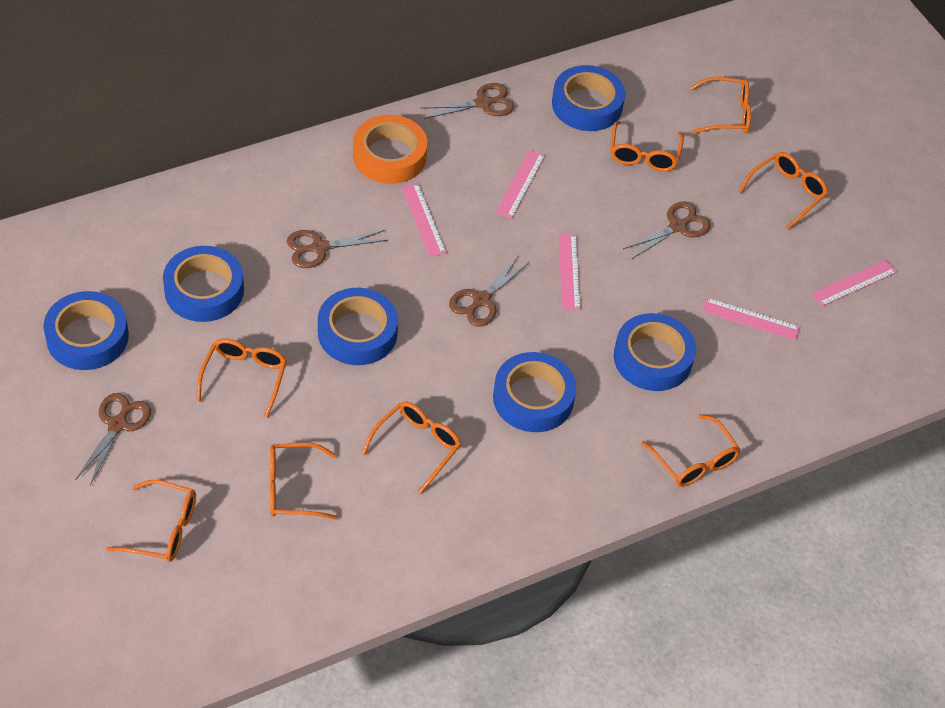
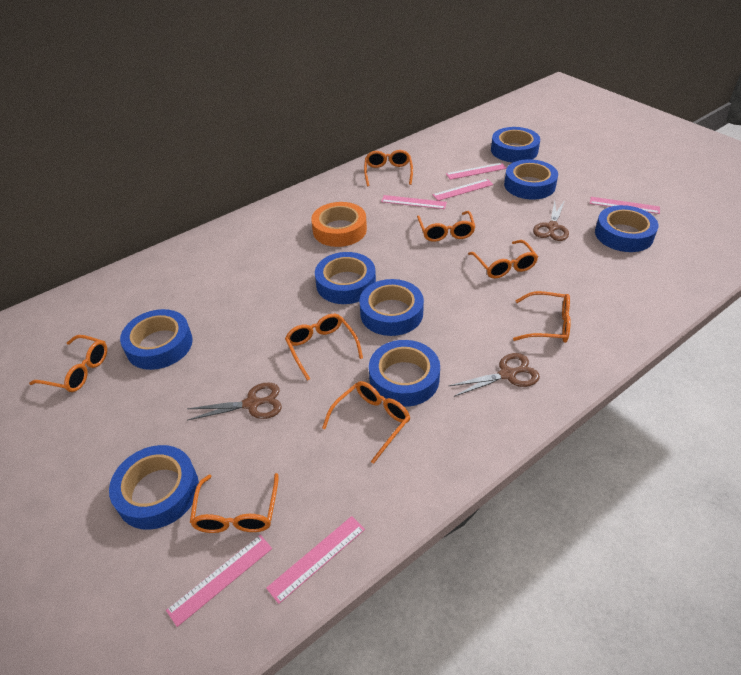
blue tape: [43,291,129,370] [163,246,244,322] [318,288,398,365] [493,352,576,432] [552,65,625,131] [614,313,696,391] = 6 -> [109,445,199,530] [120,309,193,370] [315,252,376,304] [359,279,424,336] [369,340,440,407] [491,127,540,162] [504,159,558,200] [595,205,659,252] = 8
brown scissors: [76,393,151,485] [287,230,388,268] [420,83,514,119] [449,256,530,327] [623,201,711,259] = 5 -> [187,382,282,421] [449,353,540,397] [533,200,569,241] = 3
pink ruler: [401,183,447,257] [496,150,545,219] [559,234,580,310] [702,298,800,341] [812,260,897,307] = 5 -> [166,535,272,627] [266,516,365,604] [381,195,447,209] [432,179,493,201] [446,163,507,180] [590,197,660,214] = 6

